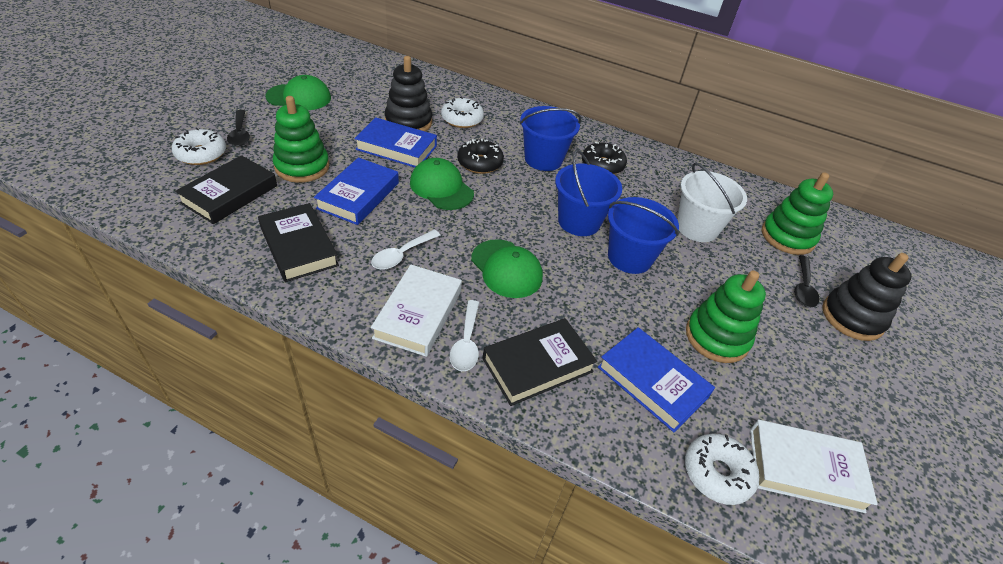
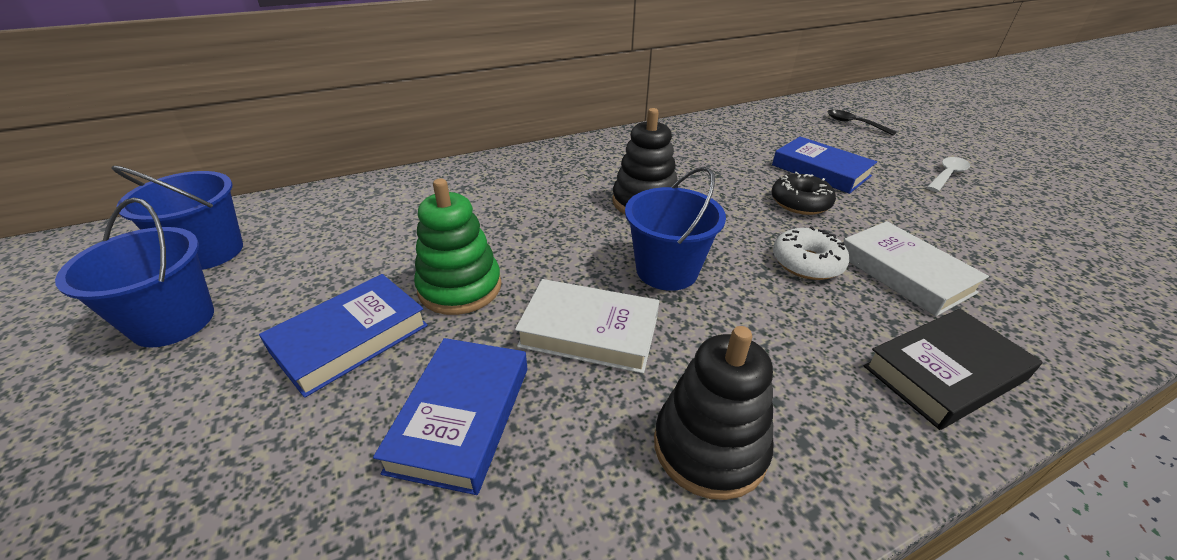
black book: [175,155,277,224] [258,203,339,282] [482,318,597,406] = 3 -> [864,309,1042,430] = 1
black donut: [457,138,504,174] [582,142,627,174] = 2 -> [771,172,836,215] = 1
black spoon: [227,110,250,147] [794,255,820,307] = 2 -> [827,109,897,136] = 1
green cap: [265,75,331,110] [410,158,474,210] [471,239,543,298] = 3 -> none = 0
green stacking toy: [273,96,329,183] [686,270,766,363] [762,172,833,255] = 3 -> [414,178,501,315] = 1
white bucket: [677,162,747,242] = 1 -> none = 0
white donut: [172,128,226,165] [441,97,484,128] [685,433,759,505] = 3 -> [773,226,850,280] = 1
white spoon: [371,230,440,270] [450,300,479,371] = 2 -> [927,157,970,192] = 1

